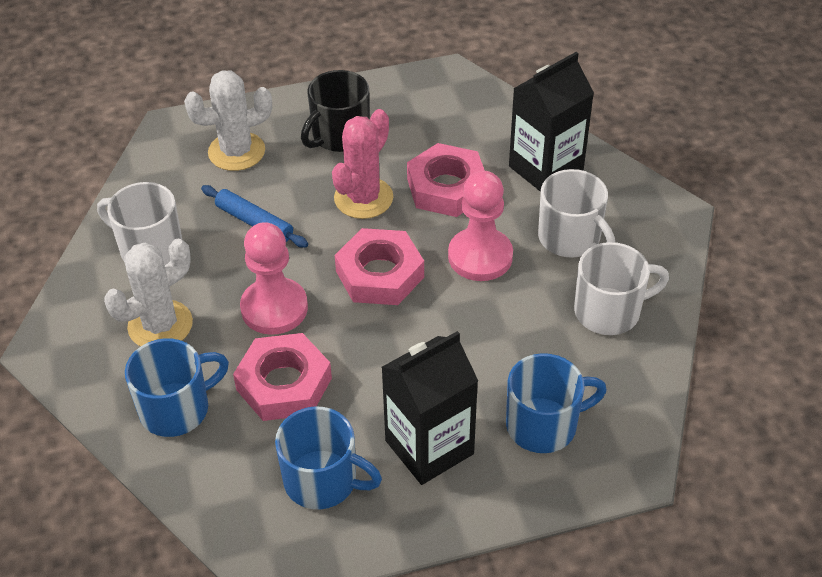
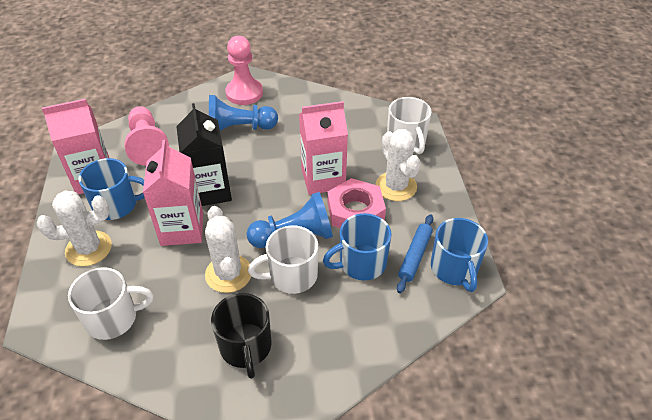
black carton: [381,331,478,485] [509,52,594,192] = 2 -> [176,103,232,206] = 1
blue pawn: none = 0 -> [209,95,278,131] [247,192,333,248] = 2
pink cactus: [332,109,393,219] = 1 -> none = 0
pink carton: none = 0 -> [42,99,109,195] [143,140,203,246] [299,101,348,195] = 3
pink nut: [233,333,332,421] [335,228,424,305] [407,143,485,217] = 3 -> [327,178,386,228] = 1
white cactus: [104,239,193,347] [184,70,272,171] = 2 -> [37,191,112,266] [205,206,251,293] [376,129,421,201] = 3

